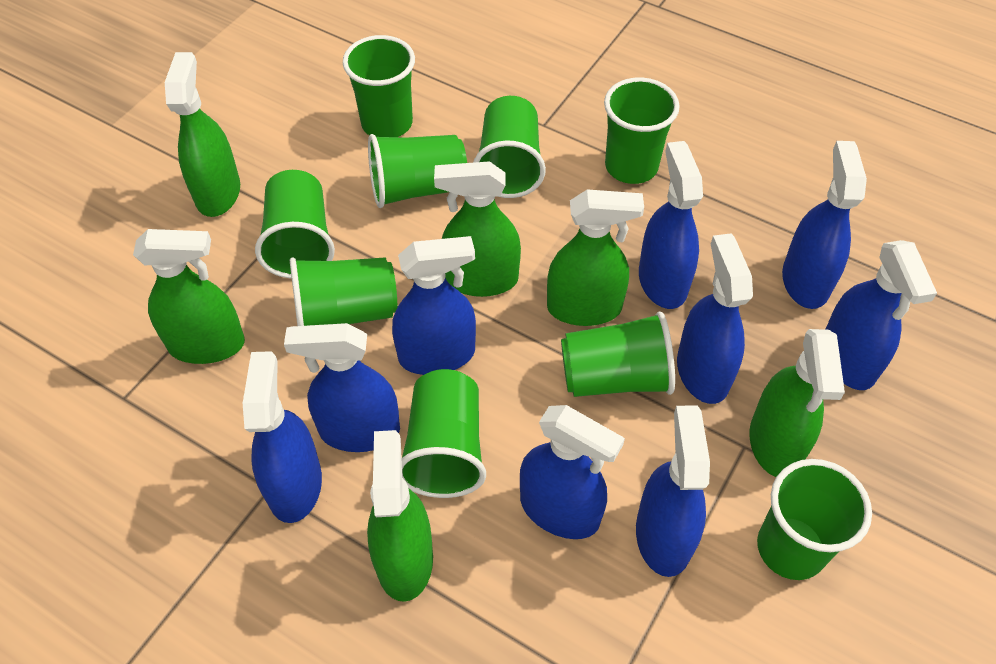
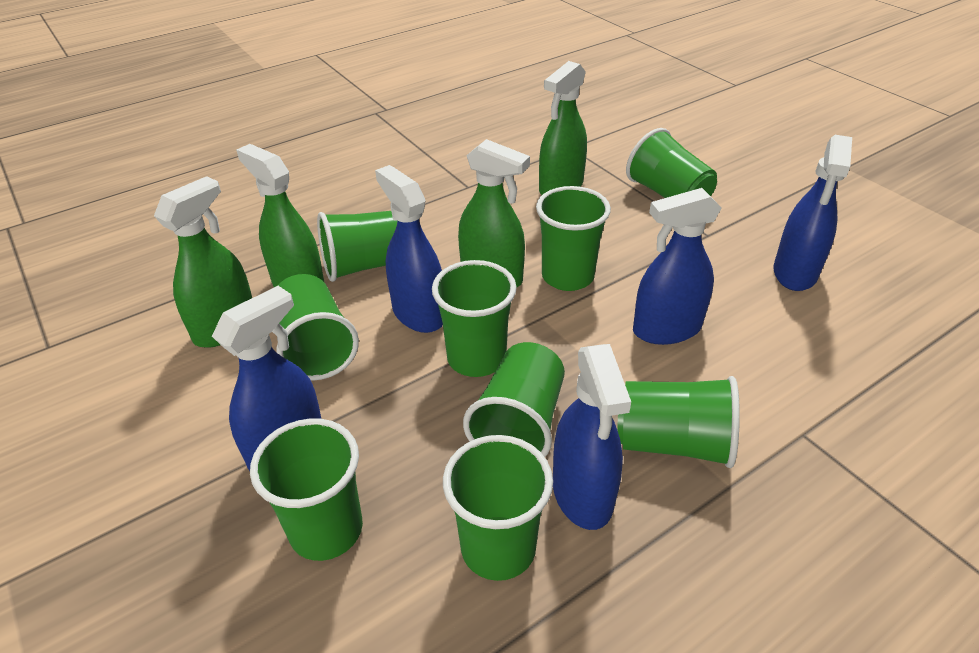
blue spray bottle: [243,351,322,523] [284,323,400,452] [392,236,476,375] [520,405,625,539] [636,406,710,577] [639,141,703,309] [677,233,753,404] [782,141,867,309] [825,240,937,390] = 9 -> [212,286,321,471] [375,165,443,333] [553,344,631,530] [633,188,722,345] [774,135,852,291] = 5
green spray bottle: [133,229,245,364] [165,52,240,217] [367,430,433,602] [434,161,521,297] [547,189,644,326] [749,329,845,477] = 6 -> [154,176,252,348] [236,144,324,287] [458,139,530,288] [539,61,587,195] = 4

